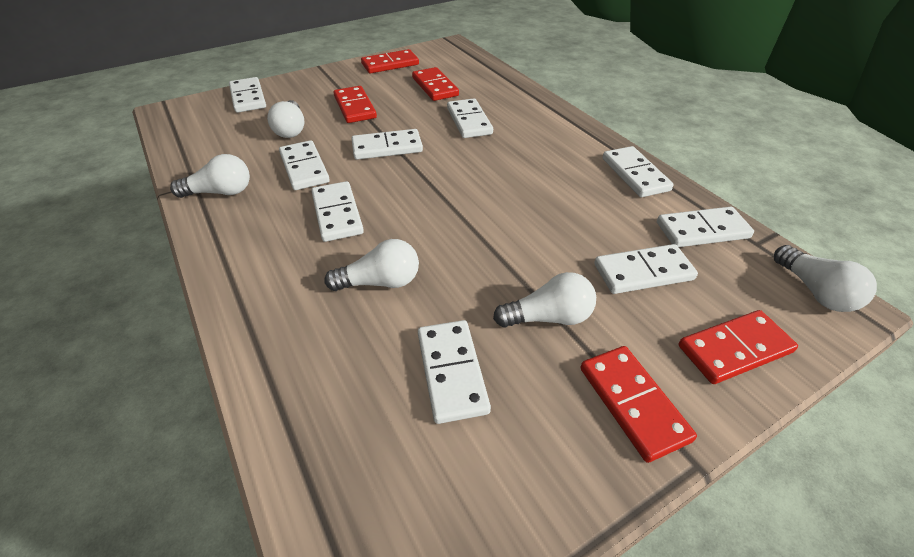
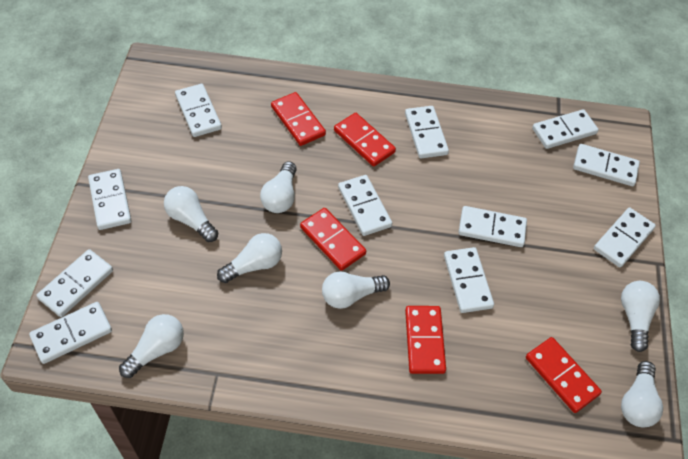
white domino: [229,77,266,113] [279,140,330,190] [311,181,364,242] [351,129,423,160] [418,320,491,424] [447,98,493,138] [594,244,698,294] [603,146,674,197] [657,207,754,247] = 9 -> [29,302,112,364] [37,249,113,317] [88,169,132,230] [175,84,222,137] [338,175,392,236] [405,106,449,158] [444,247,494,313] [458,206,527,247] [532,109,599,149] [573,144,640,186] [594,208,656,267] = 11
white light bulb: [170,154,250,198] [267,100,305,138] [325,239,419,291] [493,272,596,328] [774,245,877,312] = 5 -> [119,314,184,378] [164,186,218,242] [217,233,282,283] [260,161,297,213] [322,272,390,309] [621,281,660,352] [621,361,663,427] = 7

